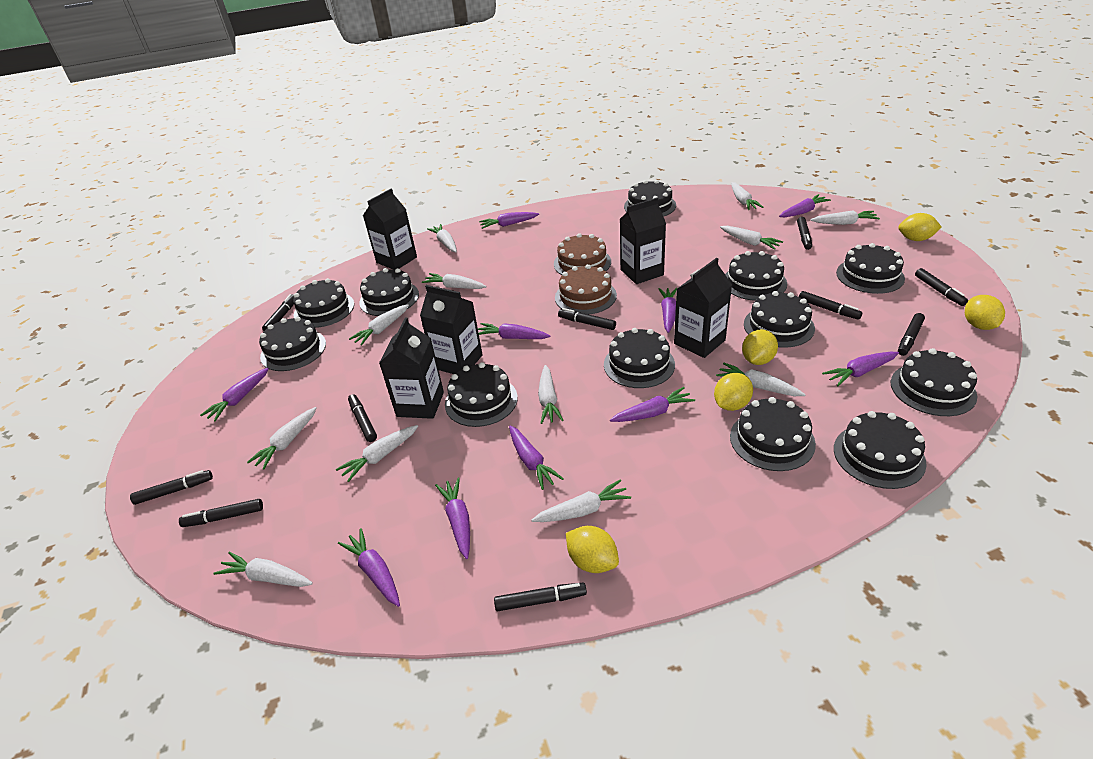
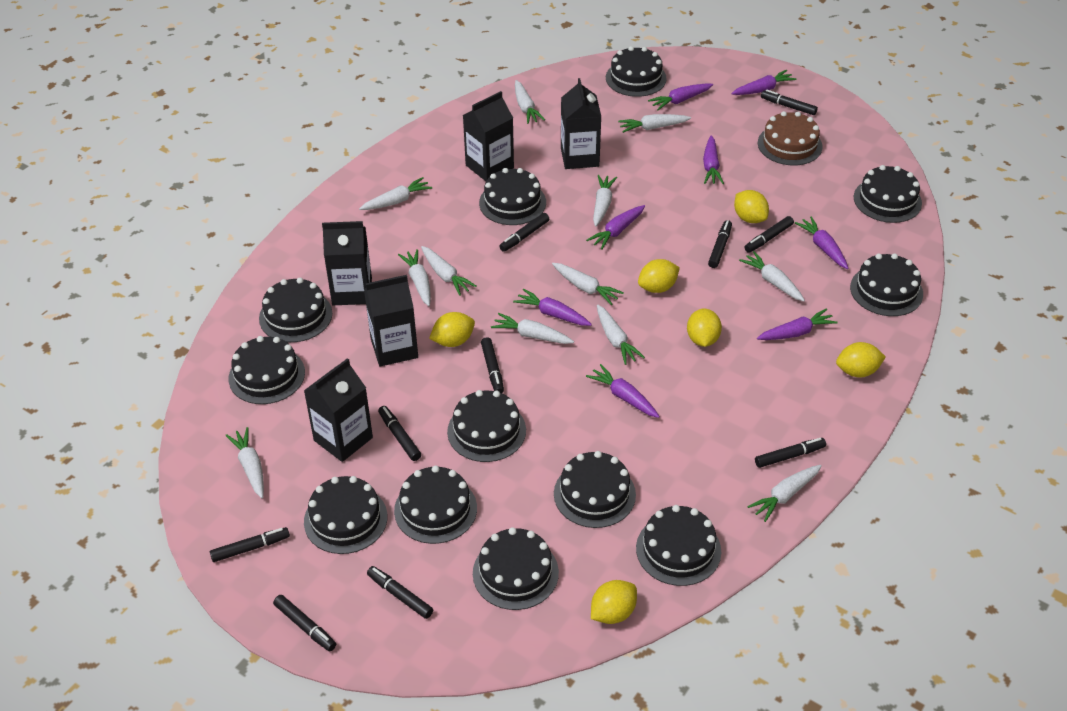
brown cake: [554,233,611,275] [555,264,617,314] = 2 -> [758,111,823,165] = 1
purple carrot: [200,368,268,422] [338,528,400,607] [435,477,470,559] [478,323,550,339] [479,212,539,229] [509,425,564,490] [610,387,695,422] [658,288,677,333] [779,194,831,217] [822,352,899,386] = 10 -> [513,289,592,326] [586,205,645,250] [586,364,660,418] [648,83,713,110] [703,136,724,184] [731,70,797,95] [757,308,838,340] [795,216,848,269] = 8
yellow lemon: [566,526,619,573] [714,373,753,411] [742,329,778,365] [898,213,941,241] [965,295,1005,330] = 5 -> [429,312,475,347] [591,580,637,624] [638,259,680,293] [687,308,722,347] [734,190,769,223] [836,342,886,378] = 6

